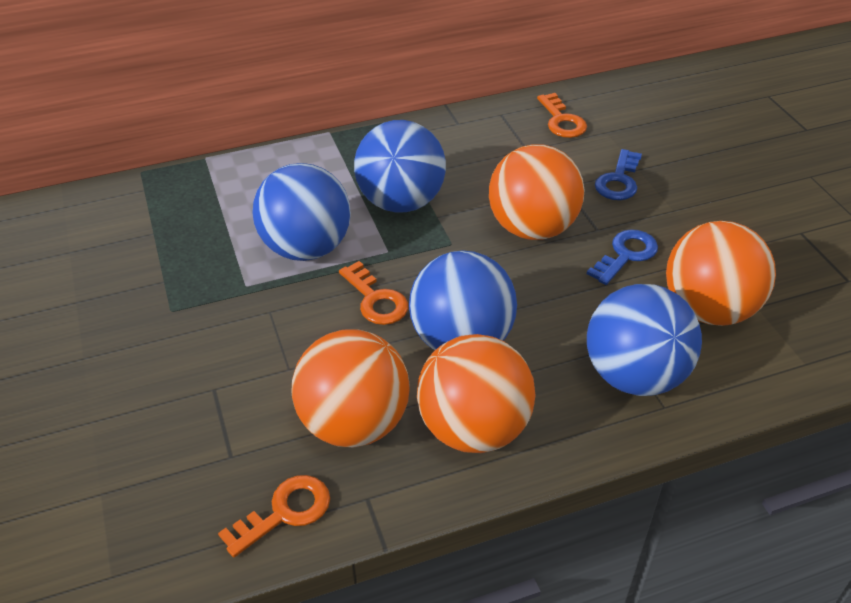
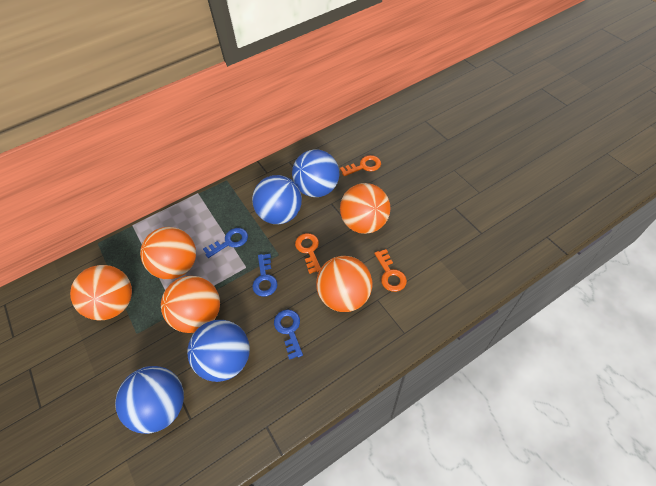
blue key: [587,229,658,285] [595,149,642,200] = 2 -> [203,228,248,258] [252,254,278,297] [274,310,303,360] = 3
orange ball: [291,329,410,448] [417,334,536,453] [489,144,585,240] [666,221,776,326] = 4 -> [70,265,132,321] [140,227,196,279] [161,276,220,333] [316,256,372,312] [340,183,391,234] = 5

